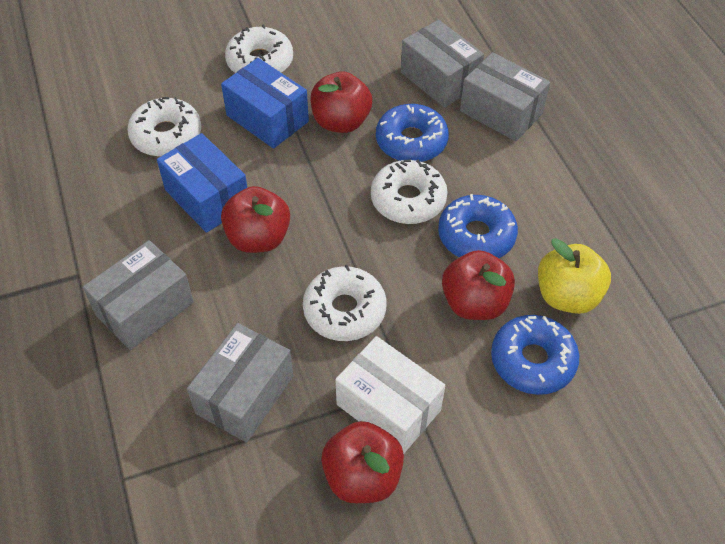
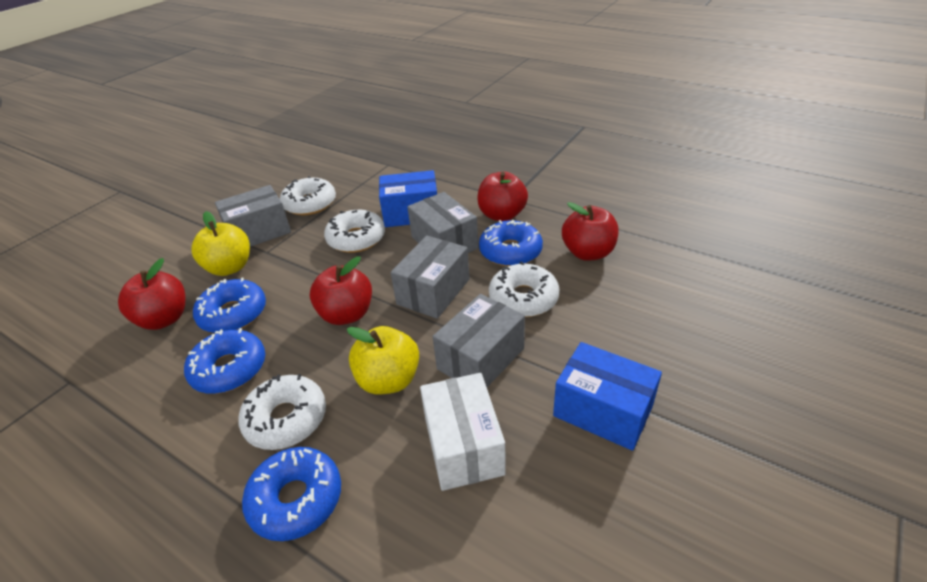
blue donut: [376,104,449,162] [438,194,518,258] [491,315,579,395] = 3 -> [184,328,265,394] [193,277,266,333] [242,447,341,541] [479,220,543,266] = 4
yellow apple: [538,238,611,314] = 1 -> [192,211,250,276] [347,326,419,394] = 2

